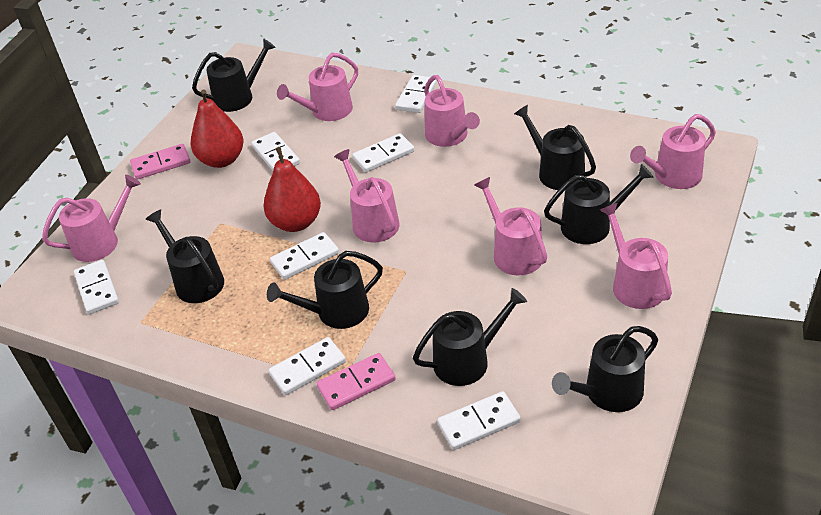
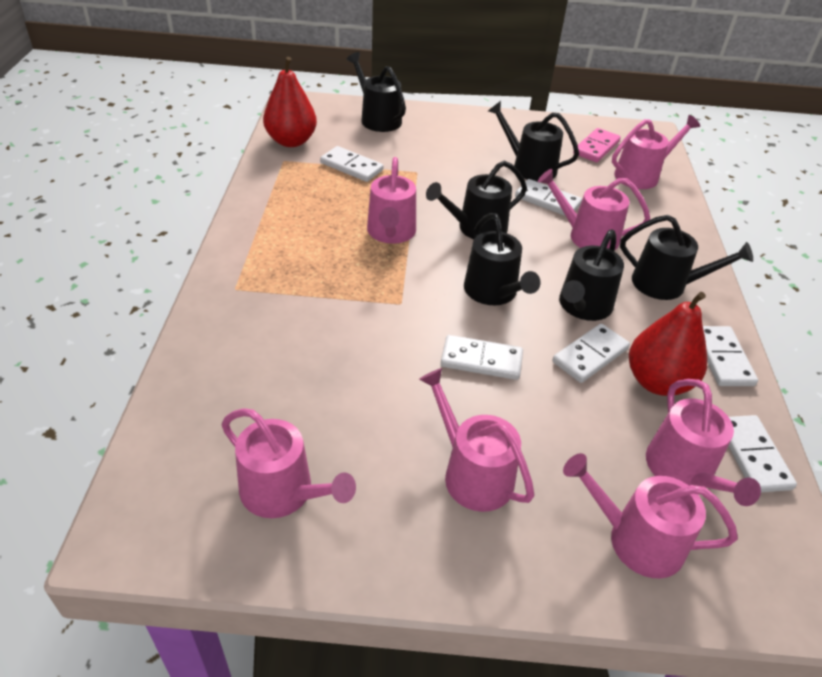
black watering can: [145,210,224,303] [192,38,276,112] [267,251,383,329] [413,288,527,386] [514,105,596,190] [544,164,653,244] [552,326,658,412] = 7 -> [346,52,406,132] [426,161,527,239] [464,213,541,305] [488,101,579,182] [559,230,624,321] [620,215,753,300] = 6
pink domino: [130,144,191,179] [316,353,396,410] = 2 -> [573,128,621,162] = 1
white domino: [74,260,119,314] [251,132,300,170] [268,337,346,395] [270,232,339,280] [352,133,415,172] [395,75,437,113] [437,391,521,450] = 7 -> [320,146,384,182] [441,335,523,380] [515,179,582,216] [552,324,630,383] [703,326,758,386] [728,415,797,493] = 6

